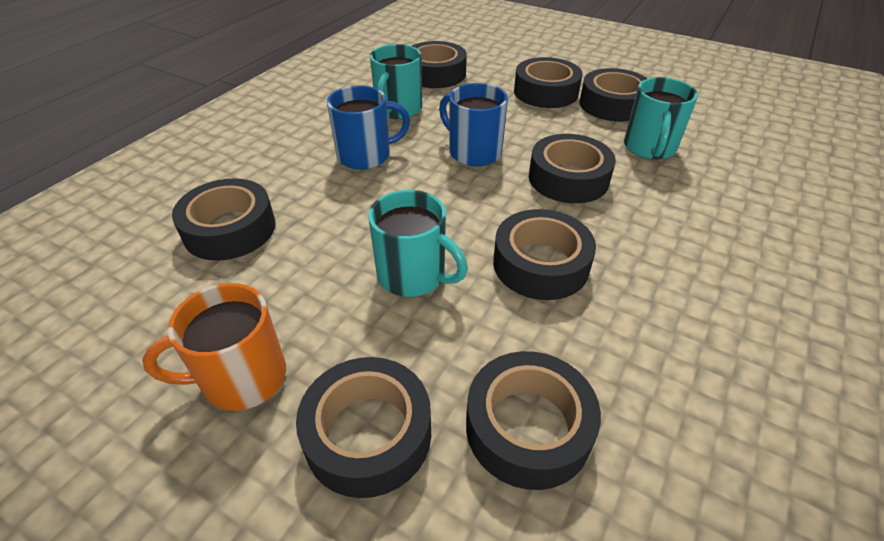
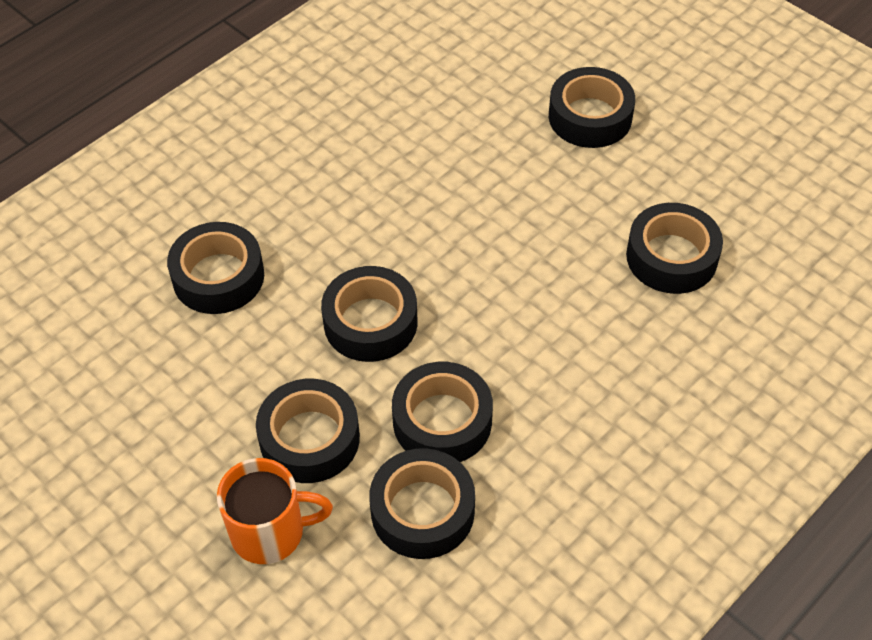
black tape: [172,178,276,261] [296,357,431,498] [412,41,467,88] [466,351,601,490] [493,209,596,300] [514,57,582,108] [529,134,616,203] [579,68,648,122] = 8 -> [167,222,264,314] [256,379,360,483] [321,266,417,362] [369,448,475,559] [392,362,493,462] [549,67,635,148] [626,203,723,294] = 7
blue mug: [327,86,410,170] [439,83,508,166] = 2 -> none = 0
turquoise mug: [368,190,468,297] [370,44,422,119] [624,77,698,160] = 3 -> none = 0

